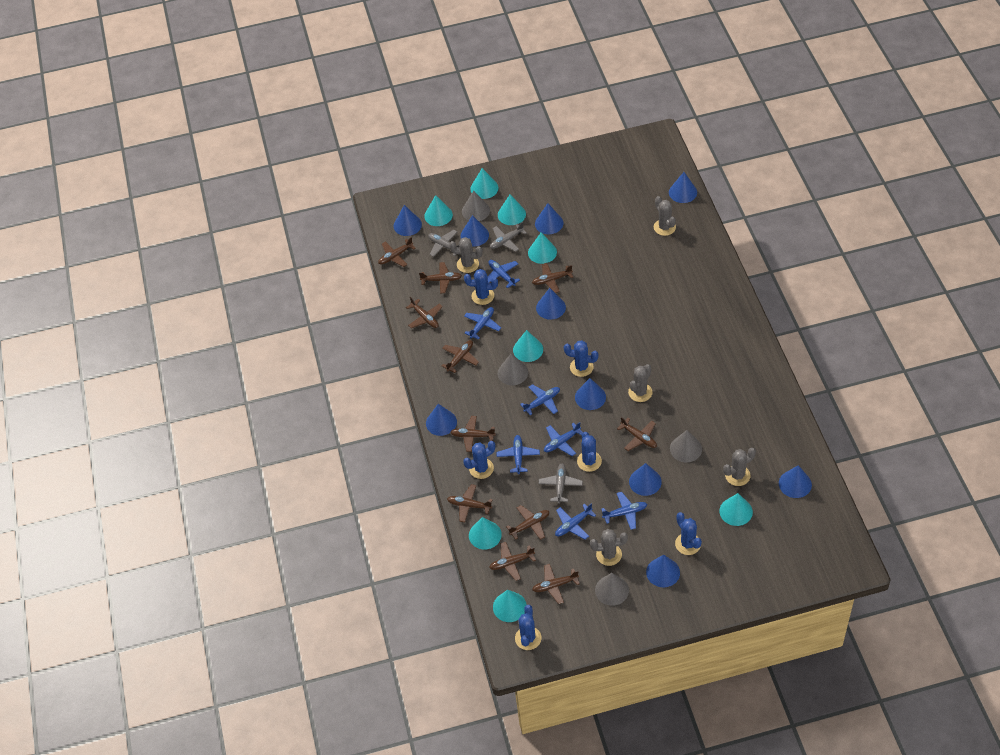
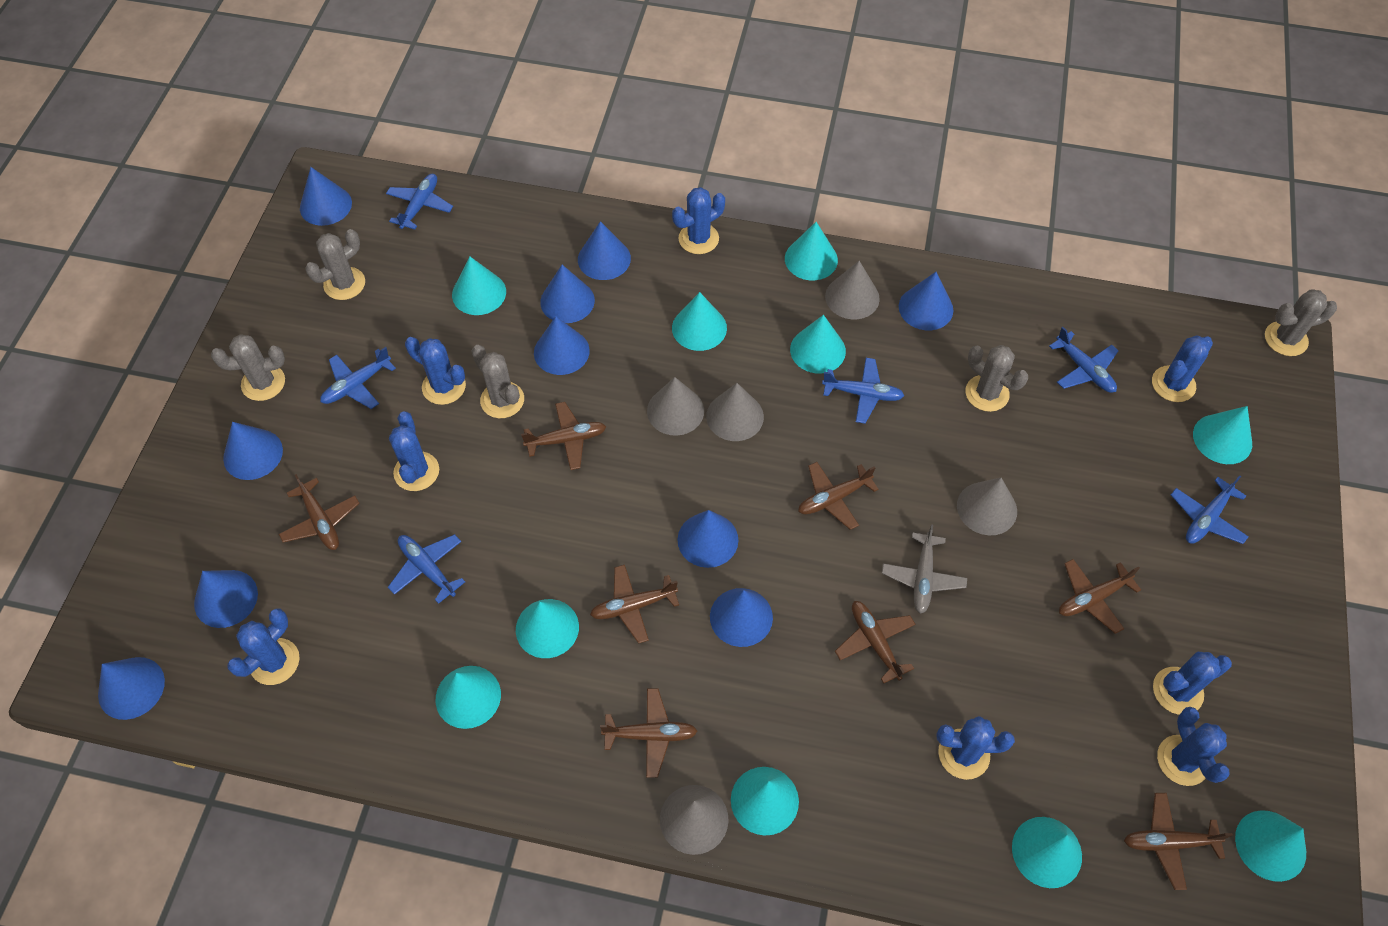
blue cactus: [463,441,495,479] [464,269,498,305] [515,605,541,650] [564,340,599,377] [577,432,602,472] [675,512,702,555] = 6 -> [227,608,300,685] [389,411,439,491] [405,337,466,405] [672,187,725,254] [936,716,1015,780] [1152,335,1213,402] [1153,652,1232,715] [1157,707,1230,786] = 8
blue plane: [464,307,501,340] [488,260,520,288] [497,435,540,474] [520,384,560,415] [544,422,583,456] [555,503,596,539] [601,492,647,530] = 7 -> [320,347,396,409] [386,174,453,230] [388,534,465,604] [822,358,904,424] [1049,327,1118,393] [1171,475,1249,544] = 6
brown plane: [378,237,416,267] [406,297,443,328] [419,262,462,294] [442,340,479,373] [447,484,493,522] [451,416,496,452] [489,542,536,581] [506,505,549,540] [532,263,573,293] [532,564,580,604] [617,417,657,451] = 11 -> [279,474,360,550] [521,402,606,470] [590,565,679,644] [600,688,698,778] [798,462,879,530] [835,601,916,684] [1059,559,1141,634] [1124,793,1233,890] = 8
grey cone: [462,190,490,221] [498,354,528,385] [595,573,629,606] [670,430,702,462] = 4 -> [647,377,704,436] [660,785,729,855] [706,383,764,441] [825,261,880,319] [957,478,1017,535] = 5
grey plane: [428,230,459,257] [490,222,527,252] [538,464,583,504] = 3 -> [882,524,967,614] = 1
turquoise cone: [424,195,453,226] [469,517,502,550] [470,168,498,199] [493,590,527,622] [498,194,526,225] [513,330,543,362] [528,232,557,264] [719,493,753,526] = 8 -> [436,666,501,729] [452,257,506,315] [516,599,579,658] [672,292,727,351] [731,767,799,835] [785,222,838,280] [790,315,846,374] [1012,817,1082,888] [1193,406,1252,464] [1235,810,1306,882] = 10

